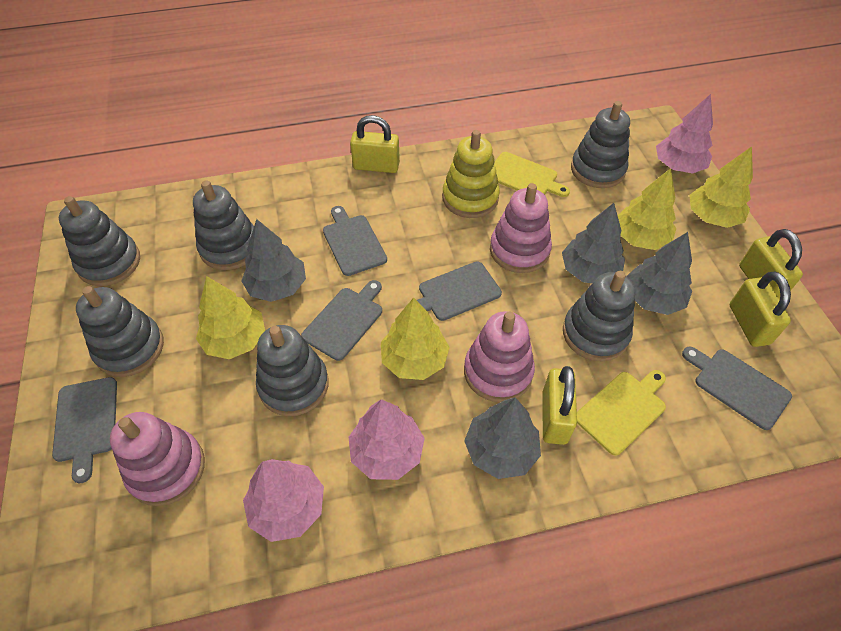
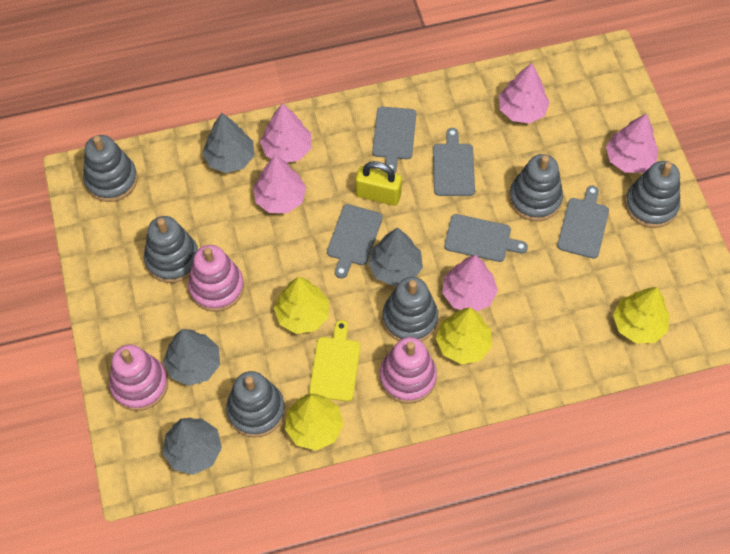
pink tree: [243,459,324,542] [349,399,425,480] [656,94,713,173] = 3 -> [253,155,306,213] [260,103,311,163] [442,255,498,311] [499,63,550,124] [606,114,658,173] = 5
yellow cutting board: [494,152,570,197] [577,370,666,456] = 2 -> [309,320,360,402] = 1
yellow padlock: [350,115,400,173] [542,366,577,445] [730,271,791,347] [739,229,803,300] = 4 -> [356,161,402,206] = 1
yellow stacking toy: [442,130,500,218] = 1 -> none = 0

